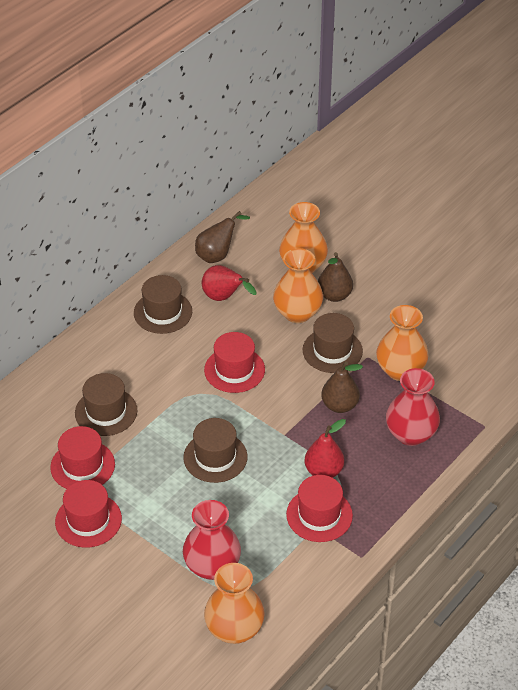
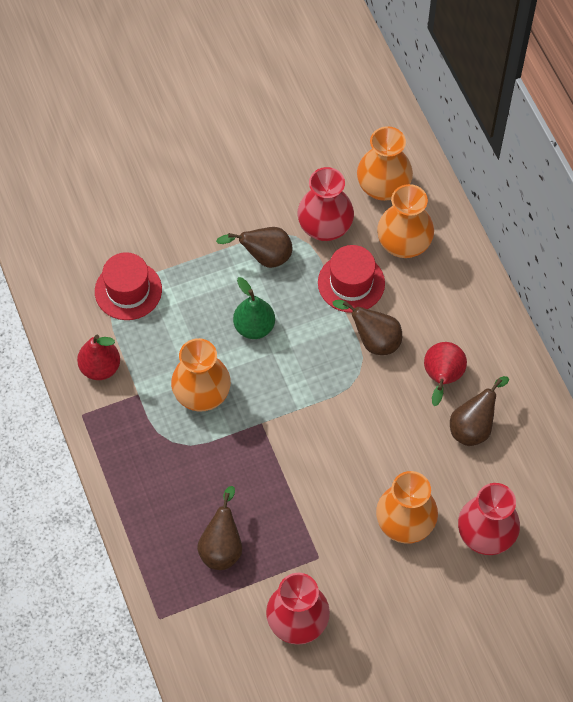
brown hat: [75,373,137,436] [134,275,192,334] [183,418,248,483] [303,313,363,373] = 4 -> none = 0
brown pear: [195,211,250,263] [318,252,353,302] [321,361,363,413] = 3 -> [197,486,242,570] [216,227,292,268] [333,300,402,355] [450,376,509,446] = 4
green pear: none = 0 -> [233,277,275,339] = 1
red hat: [50,426,115,489] [55,480,122,548] [204,332,265,393] [286,475,353,542] = 4 -> [95,252,162,320] [318,245,385,313] = 2
red vase: [183,500,241,580] [386,368,440,446] = 2 -> [266,573,330,645] [297,167,354,241] [458,483,520,555] = 3

